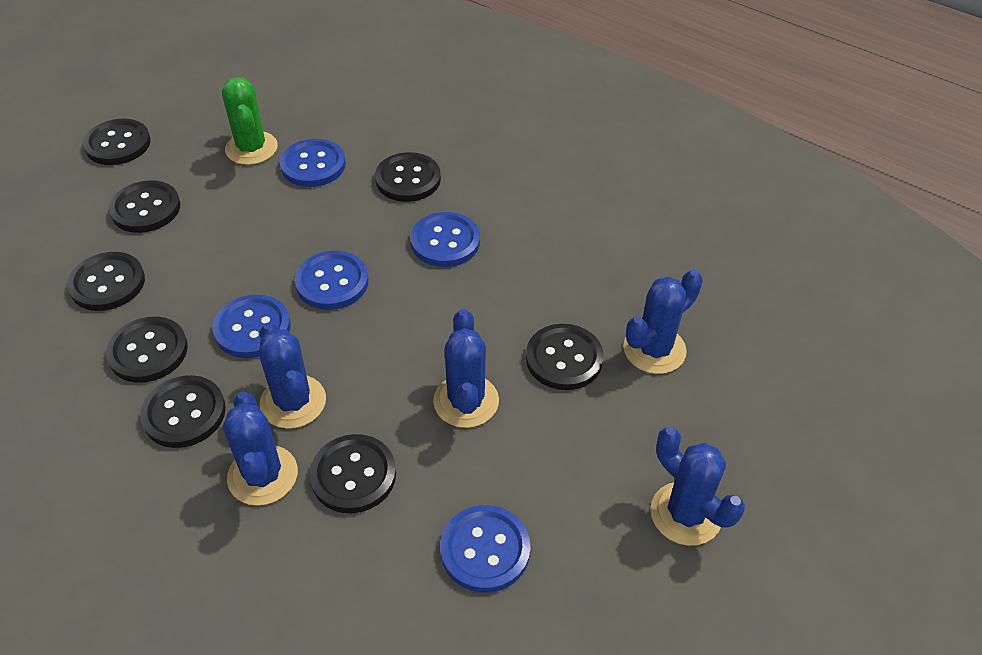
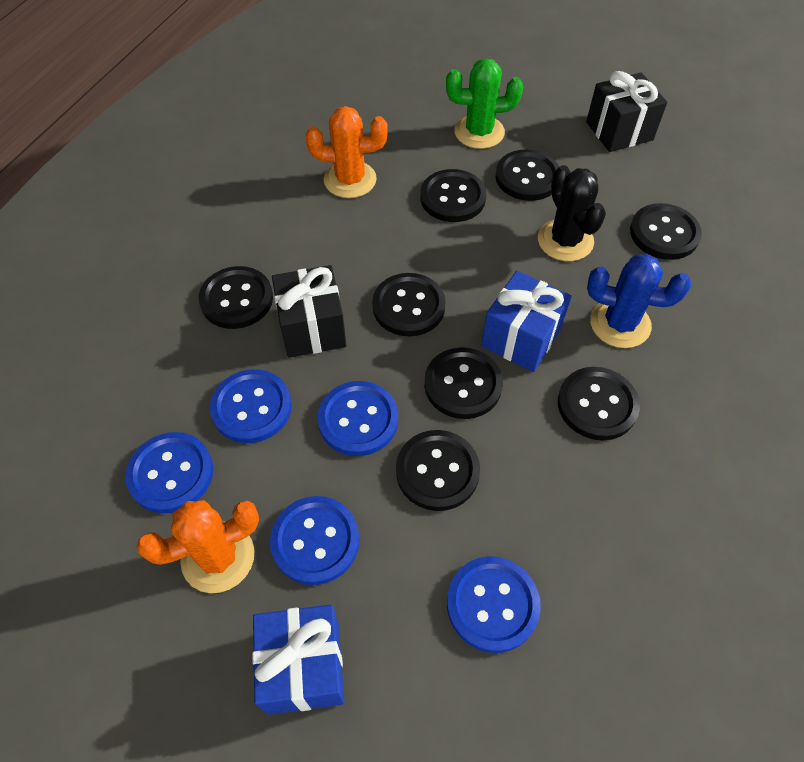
black cactus: none = 0 -> [538,165,606,261] = 1
black gift: none = 0 -> [272,265,347,358] [586,71,667,152] = 2
blue cactus: [223,391,298,506] [259,322,326,429] [433,309,499,428] [623,270,703,374] [650,427,745,546] = 5 -> [587,254,691,348] = 1
blue gift: none = 0 -> [252,605,345,715] [481,271,571,372] = 2
orange cactus: none = 0 -> [136,500,259,593] [306,106,388,198] = 2

